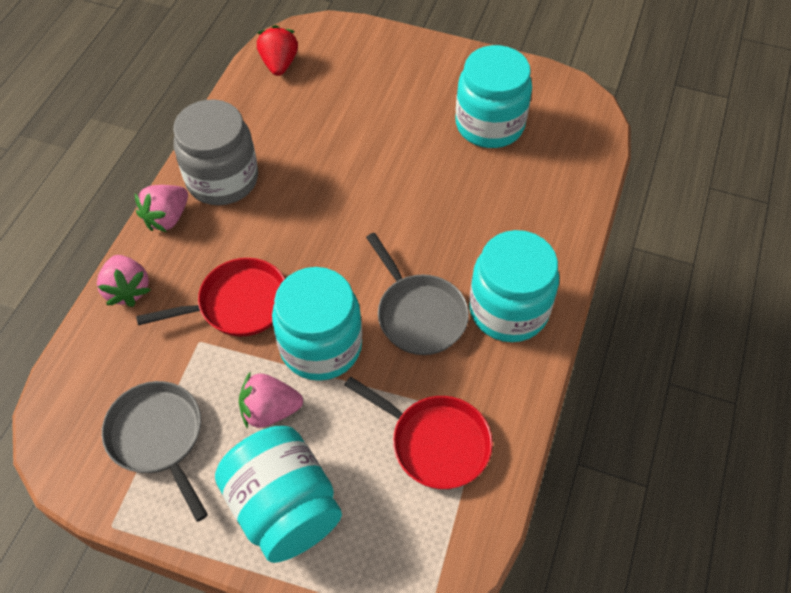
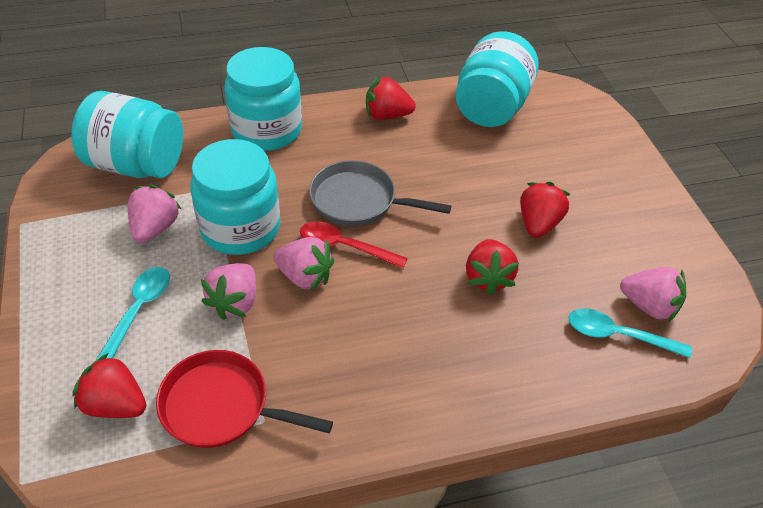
grey jar: [173,100,258,205] = 1 -> none = 0
grey pan: [102,381,208,522] [366,233,469,355] = 2 -> [309,160,451,226] = 1
pink strawberry: [97,255,151,307] [135,185,188,232] [239,373,303,429] = 3 -> [128,184,182,243] [201,263,256,320] [274,237,334,292] [620,267,686,322] = 4
red pan: [136,258,285,336] [345,377,493,489] = 2 -> [156,350,333,448] = 1
red spoon: none = 0 -> [300,221,408,268] = 1
red strawberry: [257,25,298,76] = 1 -> [72,353,146,418] [366,76,416,120] [466,239,519,295] [520,182,571,238] = 4
turquoise spoon: none = 0 -> [95,267,170,361] [569,308,692,358] = 2

